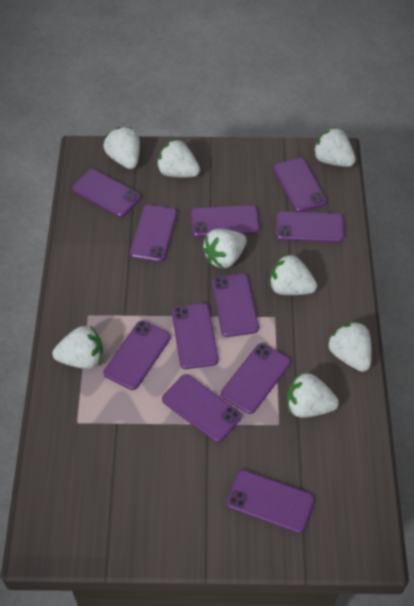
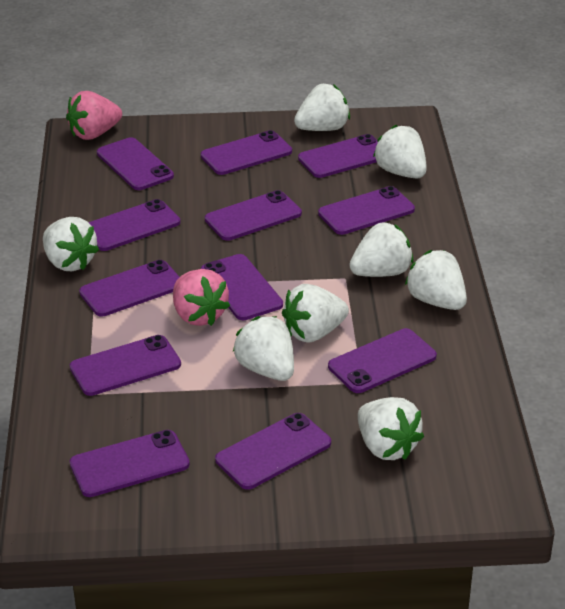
pink strawberry: none = 0 -> [66,91,122,140] [173,269,230,326] = 2
purple phone: [72,169,141,217] [103,321,171,390] [130,205,177,262] [162,374,242,442] [172,303,218,369] [191,205,259,237] [212,274,259,337] [221,343,291,414] [226,470,314,533] [273,158,327,212] [276,211,344,243] = 11 -> [70,335,181,396] [70,430,190,497] [79,260,180,317] [88,199,180,251] [97,137,174,190] [201,130,292,175] [201,254,283,320] [205,190,302,241] [215,413,331,490] [298,134,378,178] [318,186,415,235] [328,328,437,393] = 12

